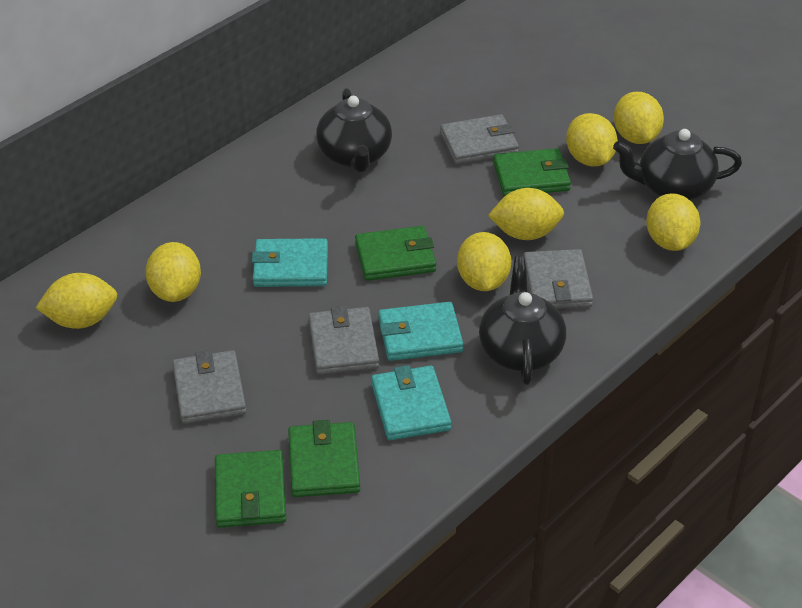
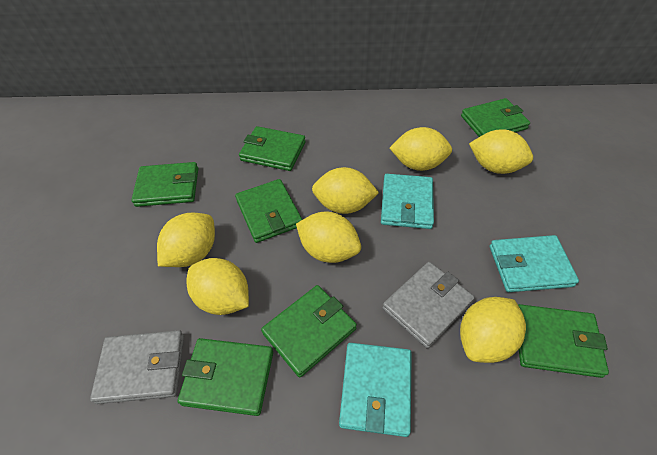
black teapot: [316,88,392,172] [479,256,566,385] [613,129,742,200] = 3 -> none = 0
green wallet: [215,450,286,528] [288,420,360,497] [355,226,436,281] [493,148,571,196] = 4 -> [131,162,198,207] [178,338,273,416] [235,179,302,243] [239,126,306,171] [261,285,357,377] [461,98,530,137] [518,304,609,378] = 7
grey wallet: [172,350,246,424] [308,306,379,375] [440,114,519,164] [523,249,593,309] = 4 -> [90,330,184,404] [382,262,475,349] = 2

